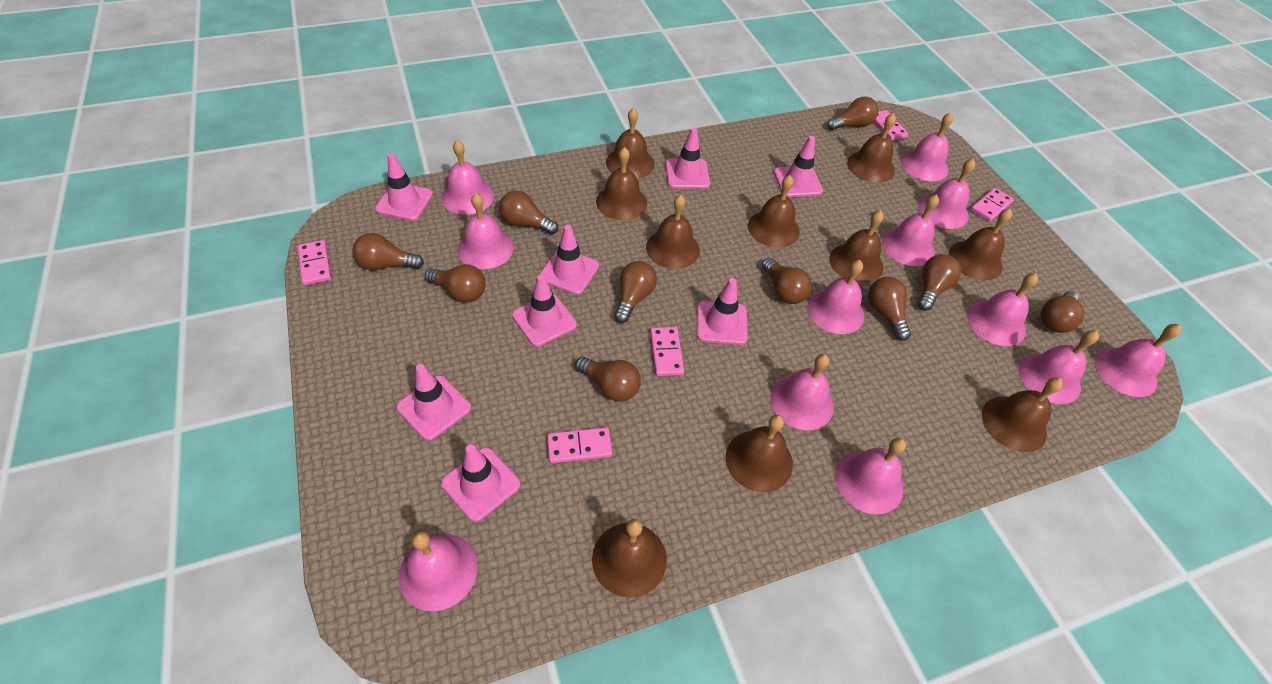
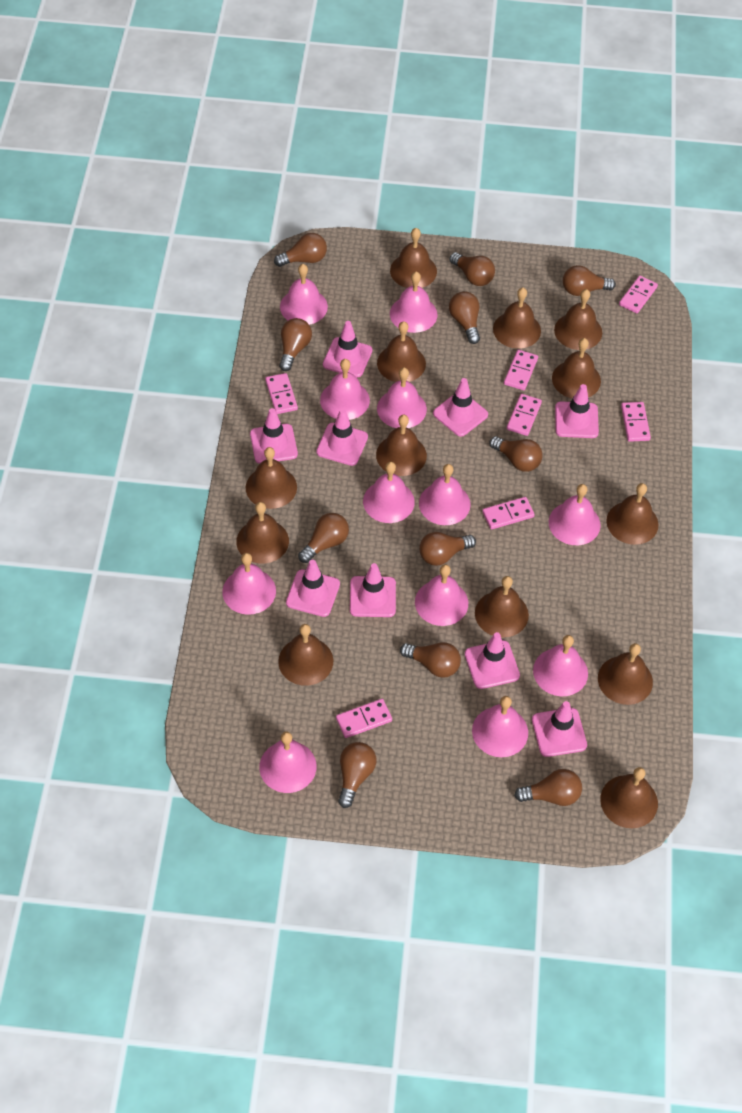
brown bell: [592,519,667,598] [596,147,647,220] [606,108,655,179] [646,195,700,269] [726,415,793,492] [748,175,800,248] [829,210,884,283] [847,113,896,183] [949,208,1012,280] [982,377,1063,452] = 10 -> [236,502,289,564] [246,447,297,509] [278,624,333,686] [376,415,427,476] [377,321,426,382] [390,228,437,288] [475,576,529,638] [493,288,541,349] [552,338,601,398] [554,289,602,350] [598,643,653,705] [600,767,658,828] [606,483,658,545] = 13
brown light bulb: [352,233,424,270] [425,264,485,302] [499,190,558,235] [575,357,641,402] [614,261,657,323] [762,258,812,304] [827,97,879,130] [868,277,911,341] [918,254,961,311] [1041,291,1084,333] = 10 -> [274,233,327,267] [279,318,312,371] [298,513,349,563] [338,742,376,808] [400,642,461,678] [419,532,476,566] [449,291,480,344] [450,252,495,286] [489,436,543,472] [514,769,582,806] [563,265,616,296] = 11
pink domino: [298,240,331,285] [547,427,612,463] [650,327,684,376] [874,110,909,141] [970,188,1014,222] = 5 -> [265,373,298,414] [336,699,392,738] [482,497,535,529] [504,350,538,390] [507,394,542,436] [619,276,658,314] [621,402,651,442] = 7
pink traffic cone: [375,153,433,221] [397,364,471,440] [441,444,521,522] [512,274,577,347] [539,225,599,295] [665,127,710,189] [697,278,748,345] [774,136,823,197] = 8 -> [250,408,298,464] [286,560,340,617] [316,409,368,466] [323,321,372,377] [350,563,396,617] [433,378,488,437] [465,632,520,689] [532,701,587,757] [555,384,599,438] = 9

